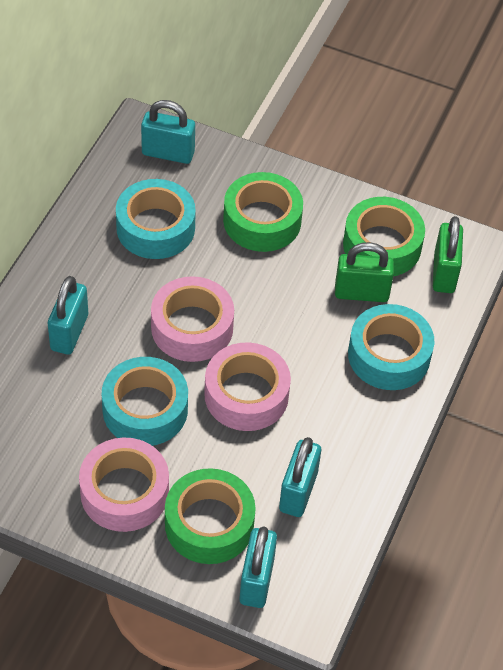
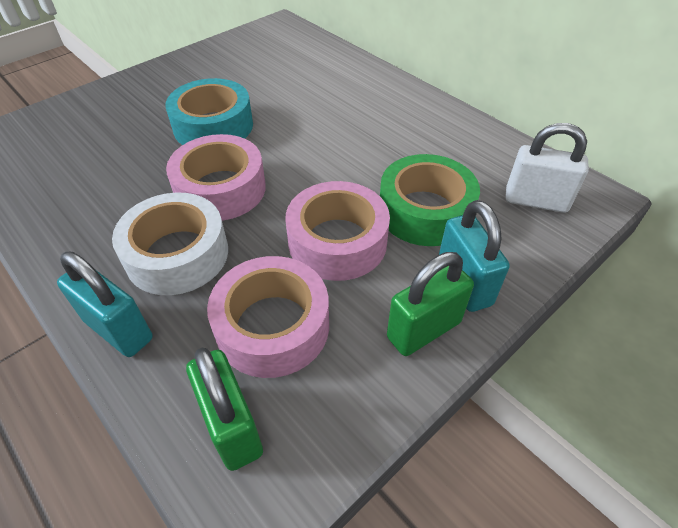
green tape: [165,468,256,564] [223,172,303,252] [343,197,425,276] = 3 -> [380,154,480,246] = 1
turquoise padlock: [48,276,88,355] [141,100,195,164] [239,527,277,608] [279,437,321,517] = 4 -> [57,252,153,357] [439,200,510,312] = 2
turquoise tape: [102,357,188,446] [116,179,196,259] [348,304,435,390] = 3 -> [166,78,253,145] = 1
white padlock: none = 0 -> [505,123,589,213] = 1
white tape: none = 0 -> [112,193,228,295] = 1

